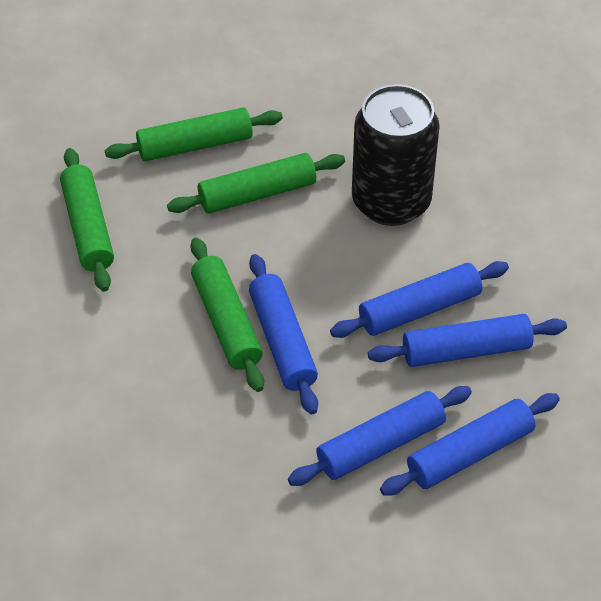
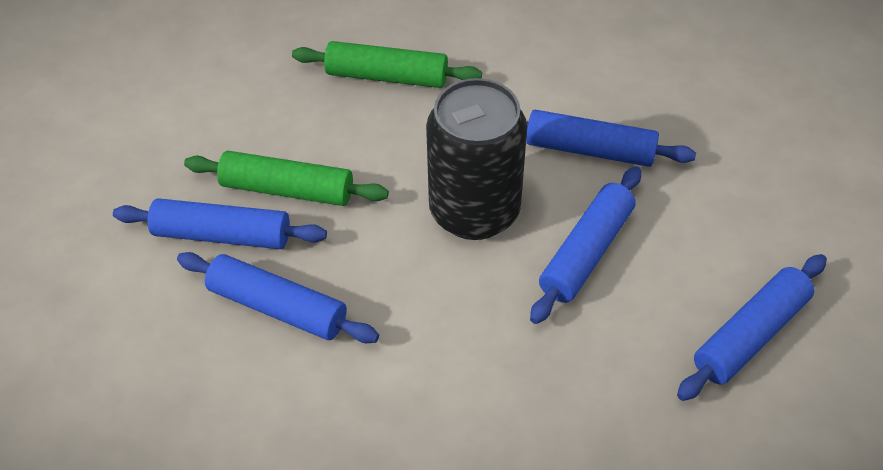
green rolling pin: [60,148,114,292] [105,108,283,161] [167,153,345,214] [190,238,264,392] = 4 -> [184,151,389,206] [292,41,482,88] = 2

